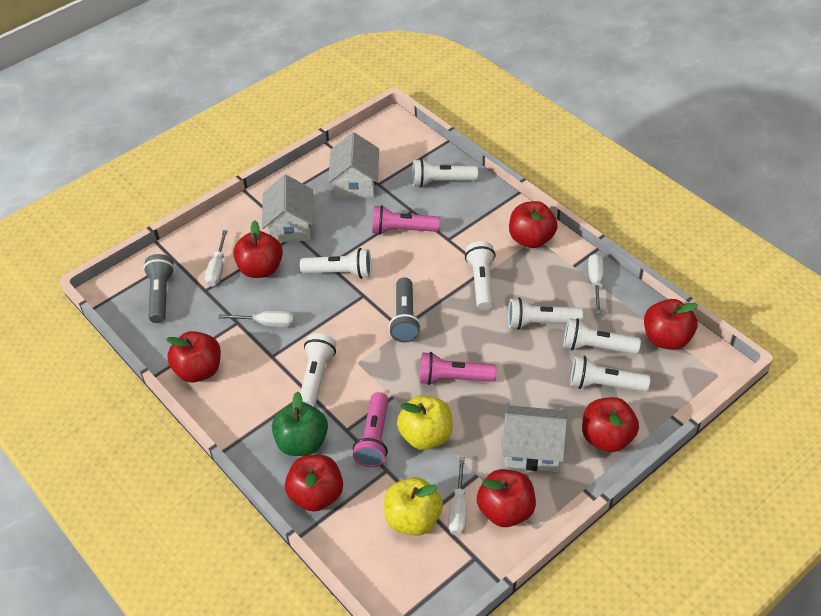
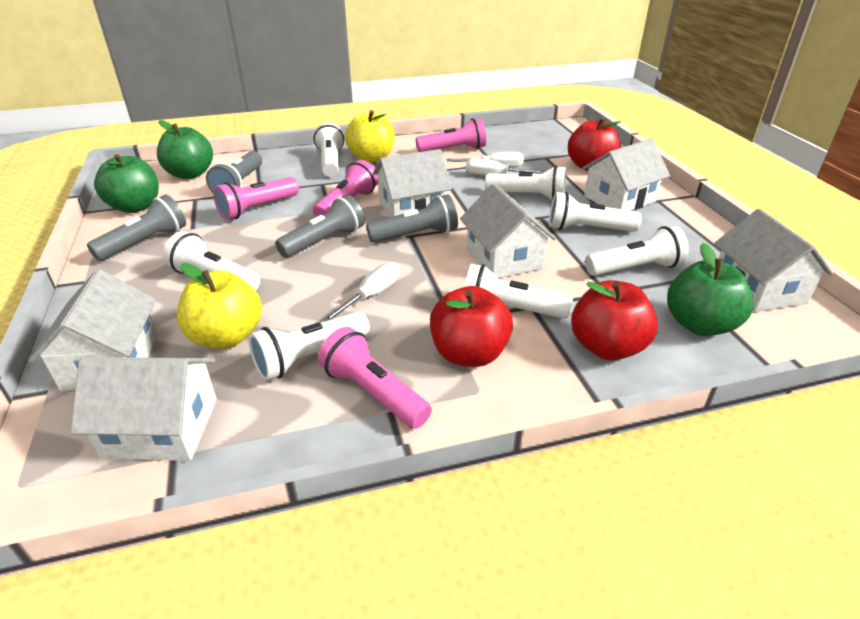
green apple: [272,391,328,456] = 1 -> [94,154,159,213] [157,120,213,179] [667,243,754,336] = 3
grey flashlight: [143,254,175,323] [389,277,421,343] = 2 -> [87,194,186,261] [206,151,262,192] [275,194,365,258] [366,194,458,243] = 4
pink flashlight: [353,392,388,467] [372,205,440,235] [420,352,497,385] = 3 -> [213,177,299,220] [313,160,378,217] [318,327,432,429] [416,118,486,152] = 4
red apple: [166,331,221,383] [233,220,283,278] [285,455,343,512] [477,469,536,527] [509,201,558,248] [582,397,639,452] [644,299,698,350] = 7 -> [430,286,513,367] [568,118,621,171] [571,280,658,360] = 3
white house: [262,175,314,242] [328,132,379,198] [502,405,567,472] = 3 -> [29,269,158,391] [70,357,217,461] [373,149,452,217] [460,184,556,278] [582,139,670,211] [714,209,834,312] = 6
white screwdriver: [205,230,228,287] [218,311,295,327] [448,457,467,536] [588,254,604,313] = 4 -> [322,262,399,322] [447,152,524,168] [466,158,545,175] = 3

